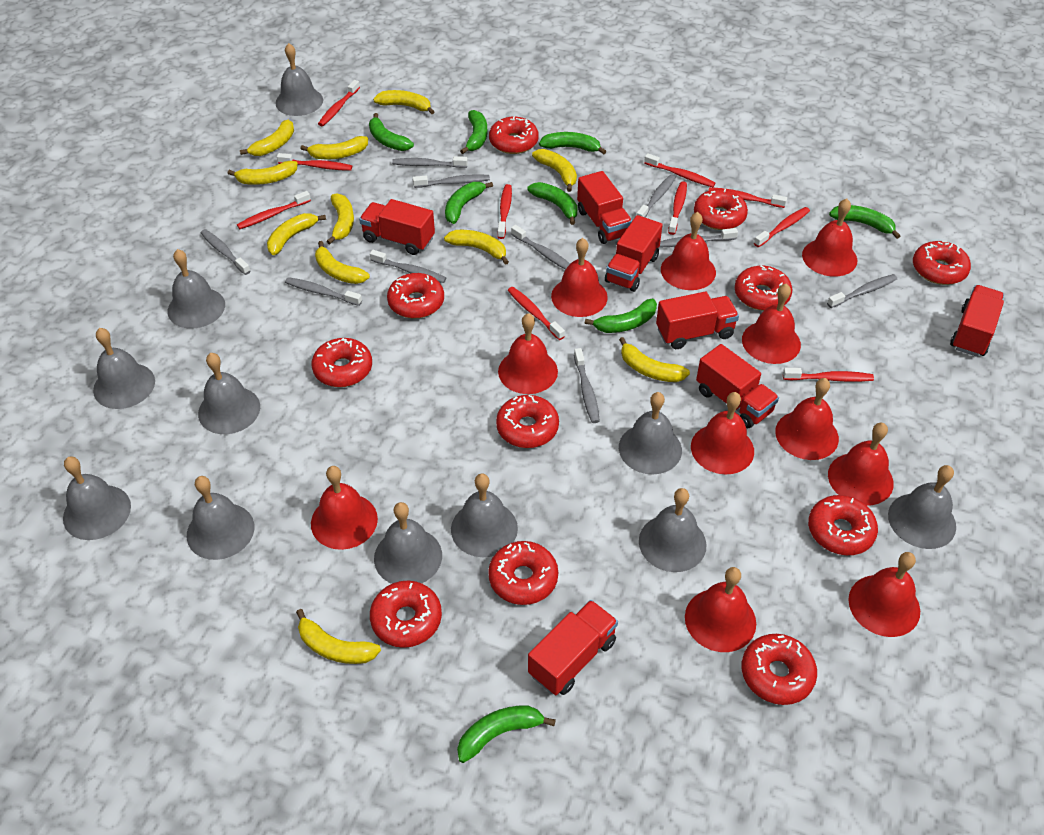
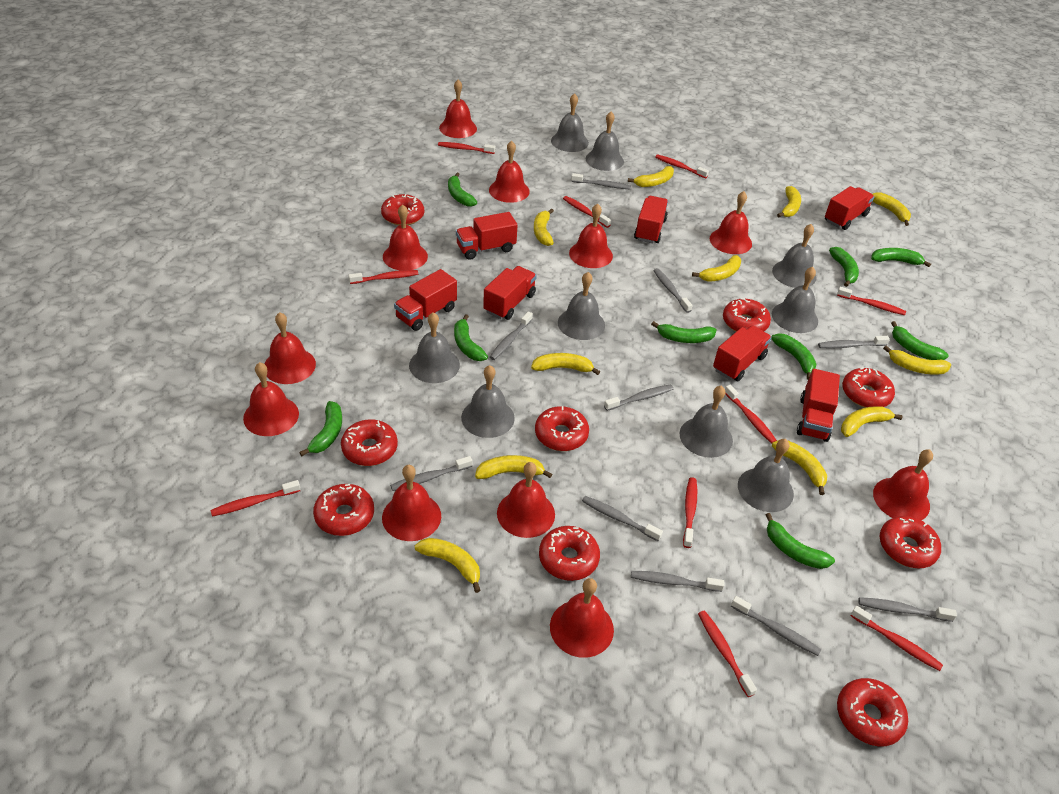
green banana: [369,113,414,151] [445,182,493,224] [457,705,556,763] [460,110,487,154] [527,182,578,225] [539,132,606,154] [585,299,657,333] [829,205,900,239] = 8 -> [299,401,342,456] [448,173,477,207] [454,314,488,361] [651,321,717,343] [766,513,835,569] [771,333,816,380] [829,247,859,287] [871,248,931,267] [891,321,949,360] = 9
grey bell: [63,457,131,540] [93,328,155,409] [168,249,225,329] [187,476,254,560] [198,353,260,434] [275,43,323,116] [374,502,442,584] [451,474,518,557] [619,392,682,474] [639,488,707,572] [888,465,956,549] = 11 -> [409,312,460,383] [461,365,515,438] [551,93,589,152] [558,272,605,340] [585,112,624,171] [680,385,733,458] [738,439,794,512] [772,224,817,288] [772,267,818,333] = 9
red donut: [311,338,372,387] [370,581,442,648] [387,273,444,318] [488,541,558,605] [489,116,539,154] [496,395,559,448] [694,189,748,230] [735,265,792,311] [742,634,817,705] [808,495,878,555] [913,241,971,285] = 11 -> [313,484,374,536] [341,419,398,466] [381,194,424,225] [535,406,589,451] [539,526,600,581] [723,298,771,332] [837,678,908,746] [842,367,895,408] [880,516,941,568] = 9

